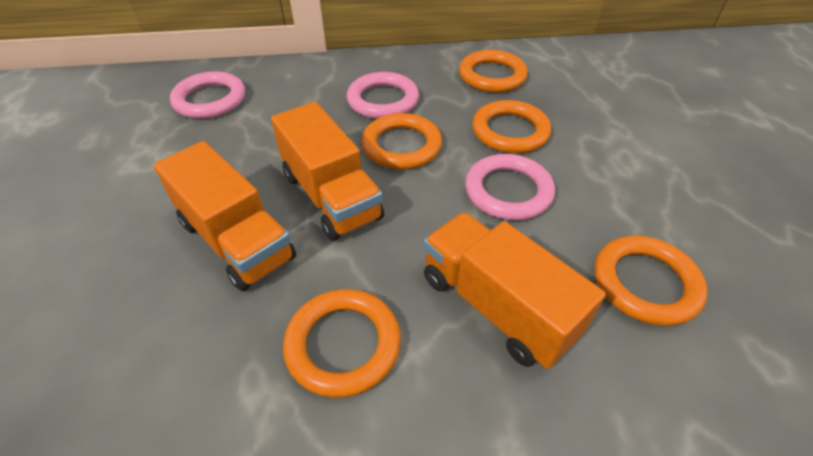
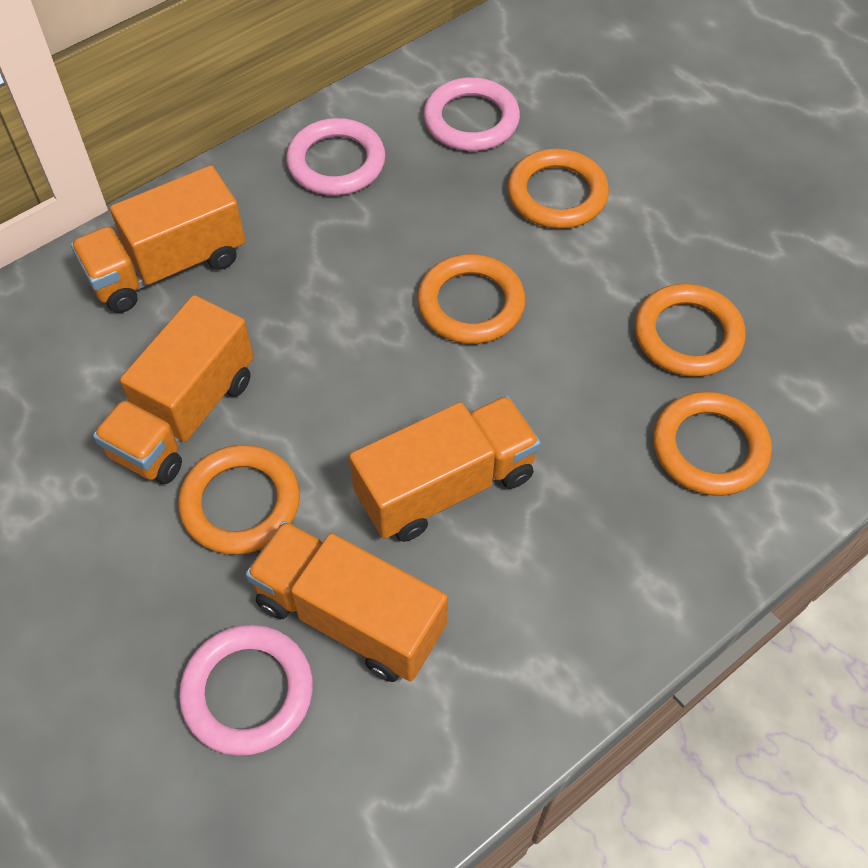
orange truck: [154,141,296,291] [271,102,384,241] [423,212,606,369] = 3 -> [70,165,245,313] [93,295,254,484] [246,521,448,682] [349,396,541,542] = 4

